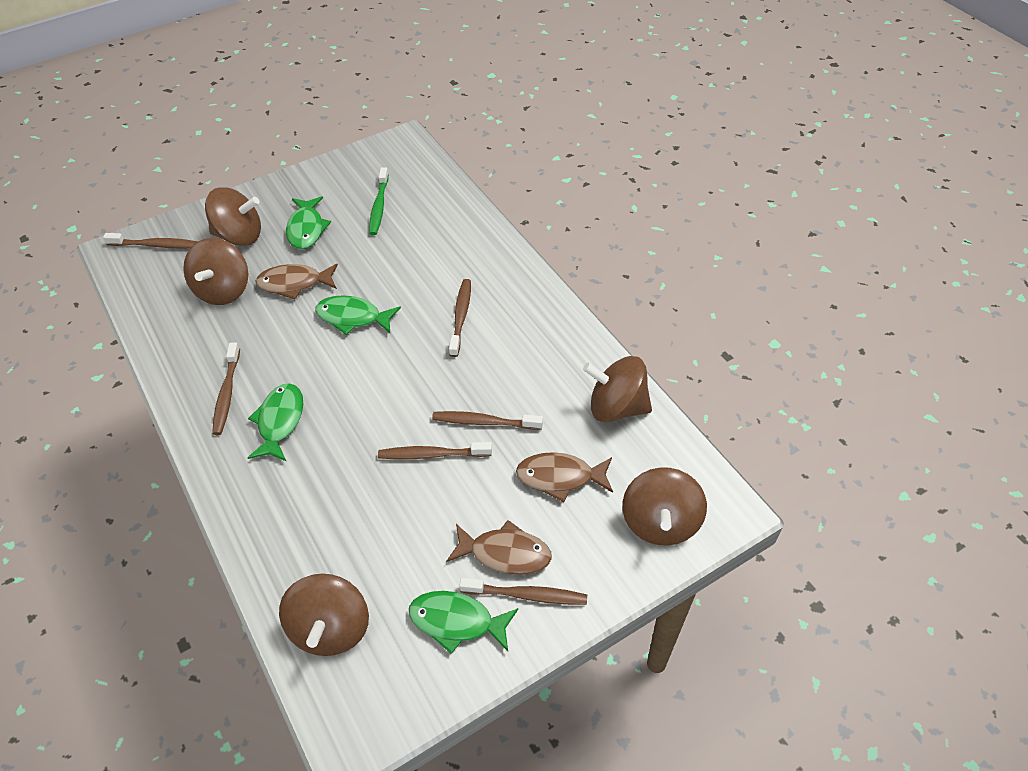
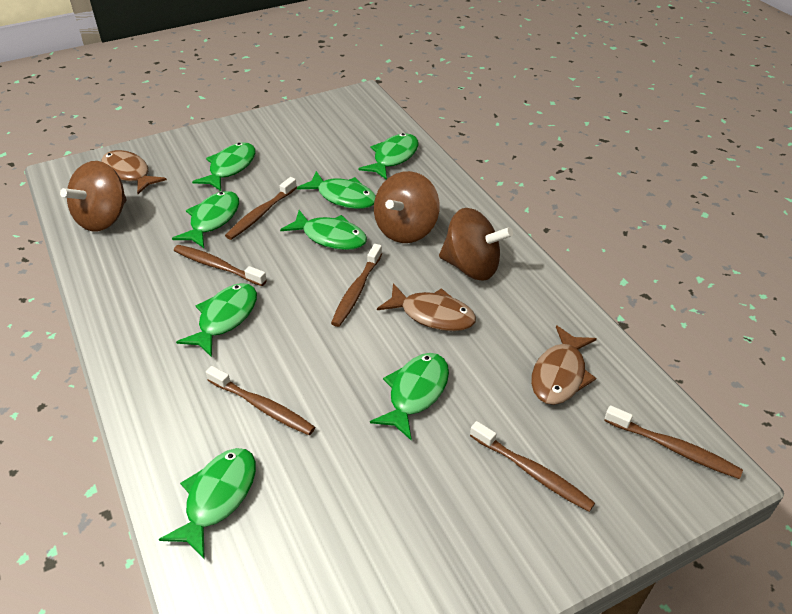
brown spinning top: [183,238,248,305] [205,187,261,246] [279,573,369,656] [583,356,652,422] [623,468,707,546] = 5 -> [60,161,127,232] [374,171,440,243] [439,208,513,281] = 3
green fish: [247,383,303,461] [286,196,331,249] [315,295,401,335] [409,591,518,654] = 4 -> [159,448,256,560] [172,191,239,248] [176,283,257,357] [192,142,256,191] [280,210,367,250] [297,171,376,209] [358,133,418,180] [370,353,449,441] = 8
green toothbrush: [369,167,389,235] = 1 -> none = 0

